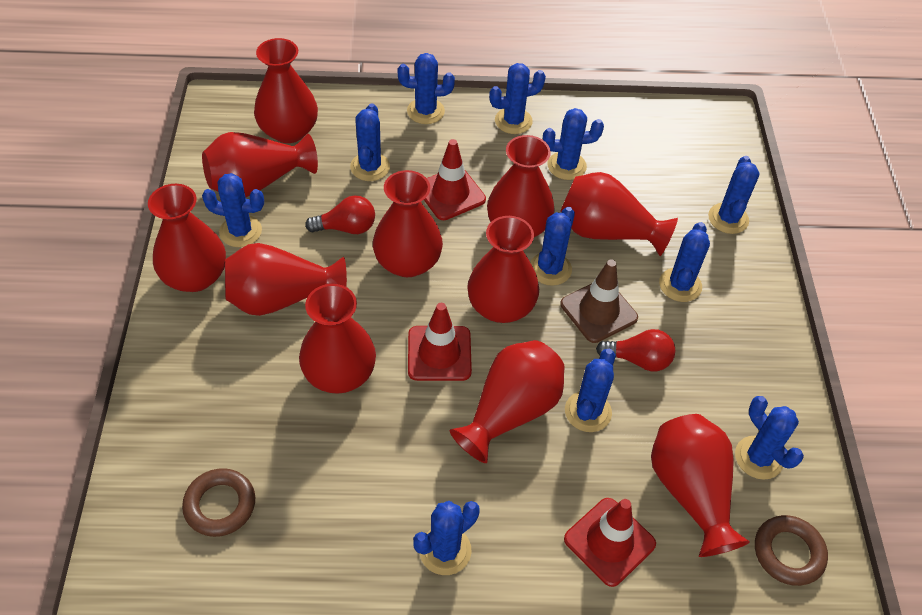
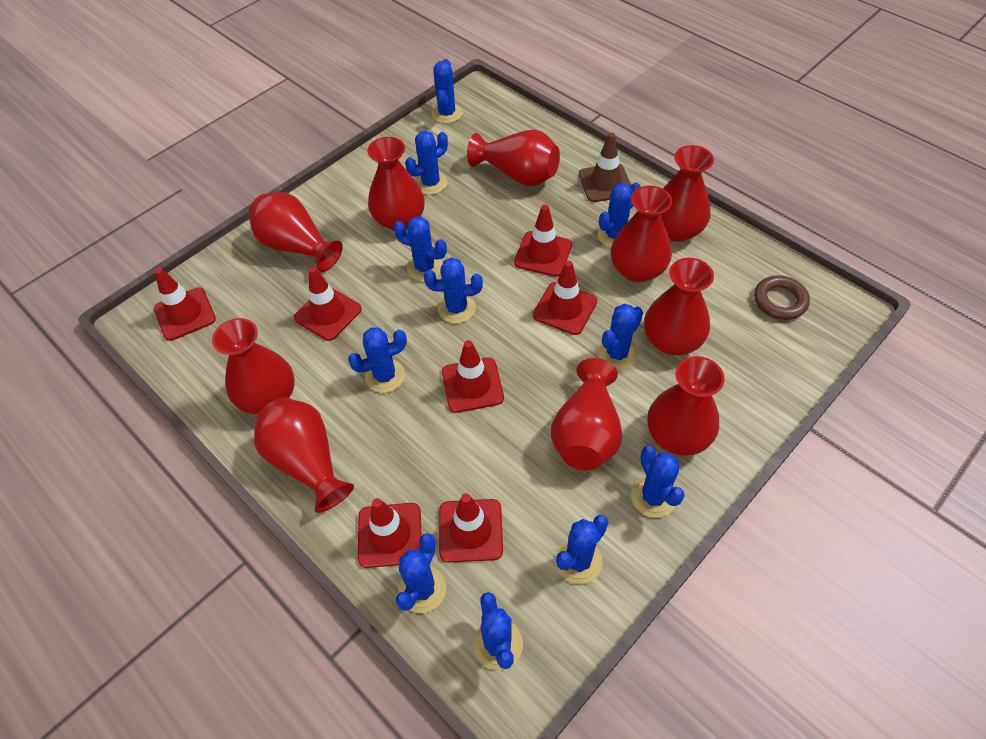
brown ring: [182,468,255,537] [755,515,828,586] = 2 -> [754,275,810,320] = 1
red light bulb: [305,195,375,234] [596,329,675,371] = 2 -> none = 0
red traffic cone: [408,303,472,381] [424,139,486,220] [564,498,656,587] = 3 -> [154,267,216,341] [294,267,362,341] [358,498,421,568] [439,493,503,563] [442,340,504,413] [514,205,572,277] [533,261,597,335] = 7
red vase: [148,184,226,292] [202,132,318,197] [225,243,347,316] [254,38,318,143] [299,284,376,394] [373,170,443,277] [450,340,565,463] [467,216,539,323] [487,135,555,237] [560,172,678,256] [651,414,750,557] = 11 -> [212,318,295,414] [248,192,343,272] [254,398,354,513] [367,137,425,231] [467,130,560,186] [551,358,623,470] [611,186,672,282] [644,258,714,355] [648,356,725,456] [660,145,714,242] = 10

